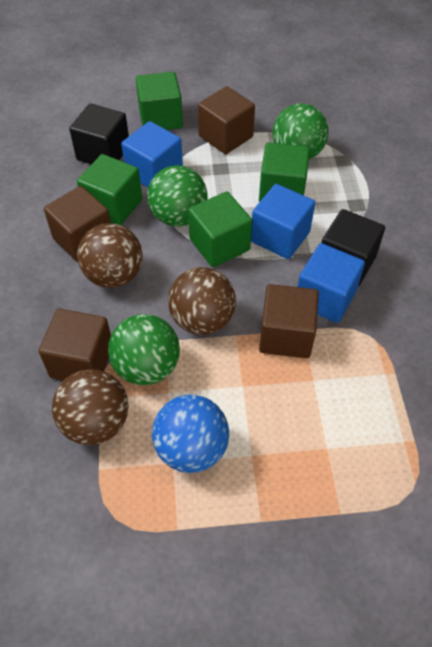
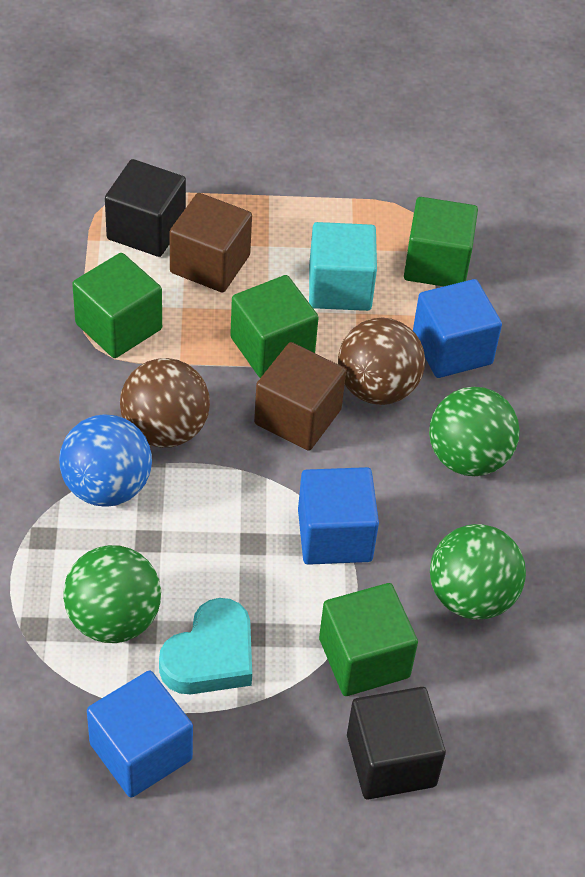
brown ball: [52,369,129,445] [77,223,142,288] [168,267,236,335] = 3 -> [120,358,210,448] [338,318,425,405] = 2
brown cube: [39,309,111,381] [44,186,111,262] [198,86,255,154] [259,284,319,358] = 4 -> [170,193,252,293] [254,342,346,451] = 2
turquoise cube: none = 0 -> [309,222,377,311] = 1
turquoise heart: none = 0 -> [159,598,252,694] = 1

